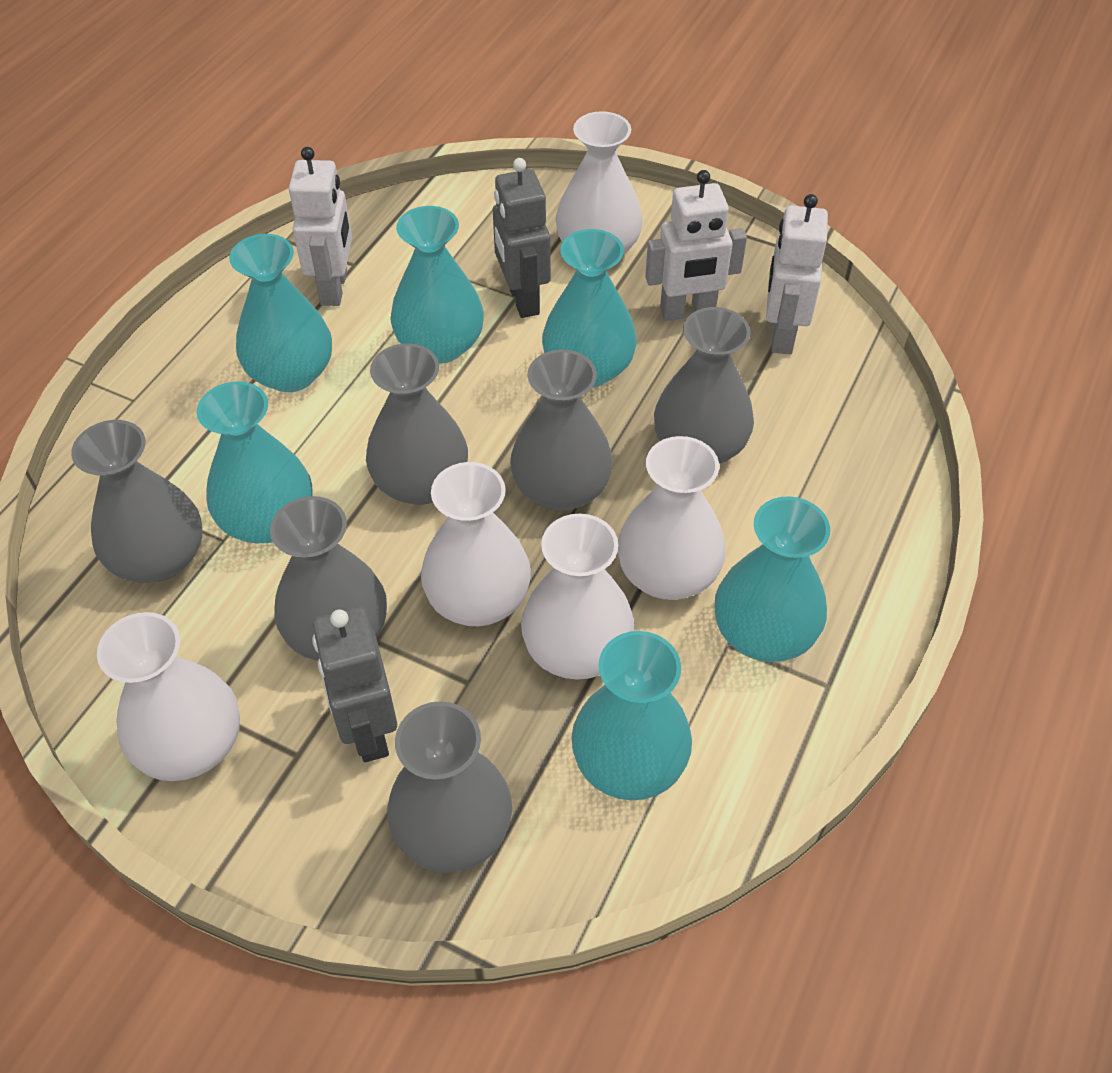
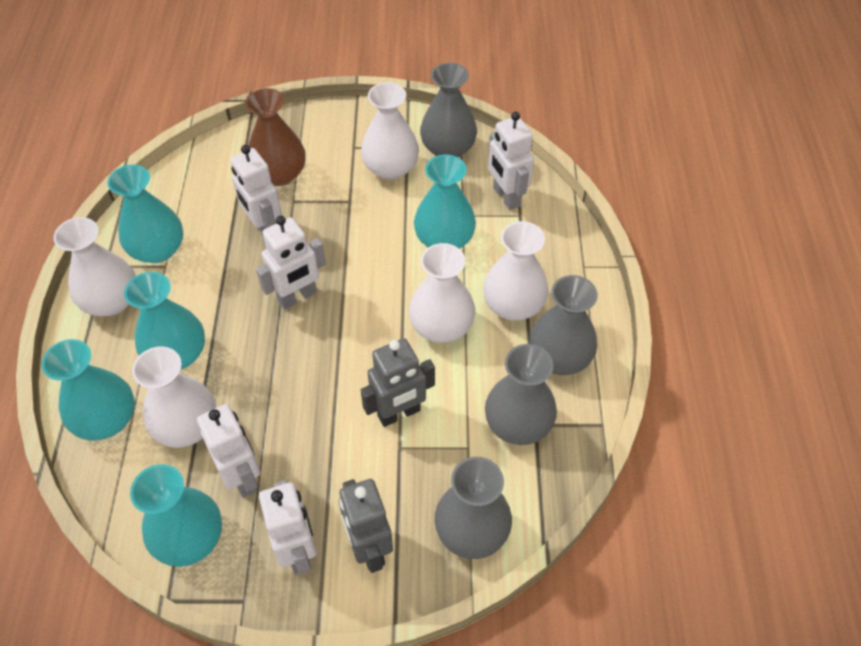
brown vase: none = 0 -> [245,88,306,186] = 1
grey vase: [71,420,203,583] [270,496,387,661] [366,343,468,505] [387,701,512,873] [510,350,613,511] [654,307,754,464] = 6 -> [420,63,477,157] [435,457,512,559] [485,344,557,445] [529,275,598,375] = 4
turquoise vase: [196,381,313,543] [229,234,332,392] [390,206,484,364] [542,229,637,387] [571,631,692,800] [714,496,830,662] = 6 -> [42,339,135,440] [107,165,183,263] [124,272,205,370] [130,464,222,567] [414,154,476,249] = 5
white robot: [289,147,352,306] [645,170,747,321] [766,194,828,355] = 3 -> [197,404,261,498] [230,145,282,236] [256,216,326,309] [259,480,317,574] [488,112,534,210] = 5

